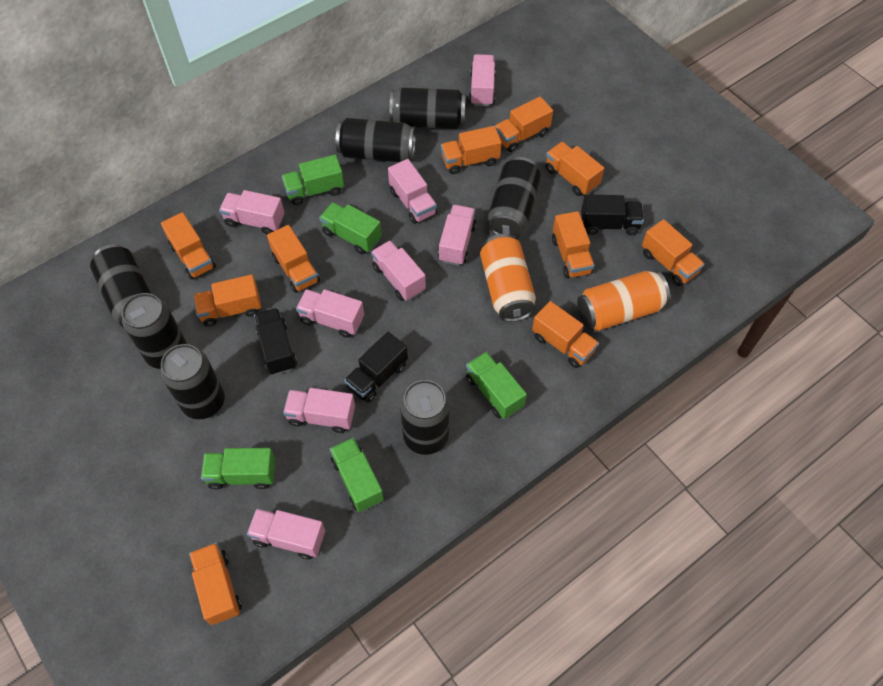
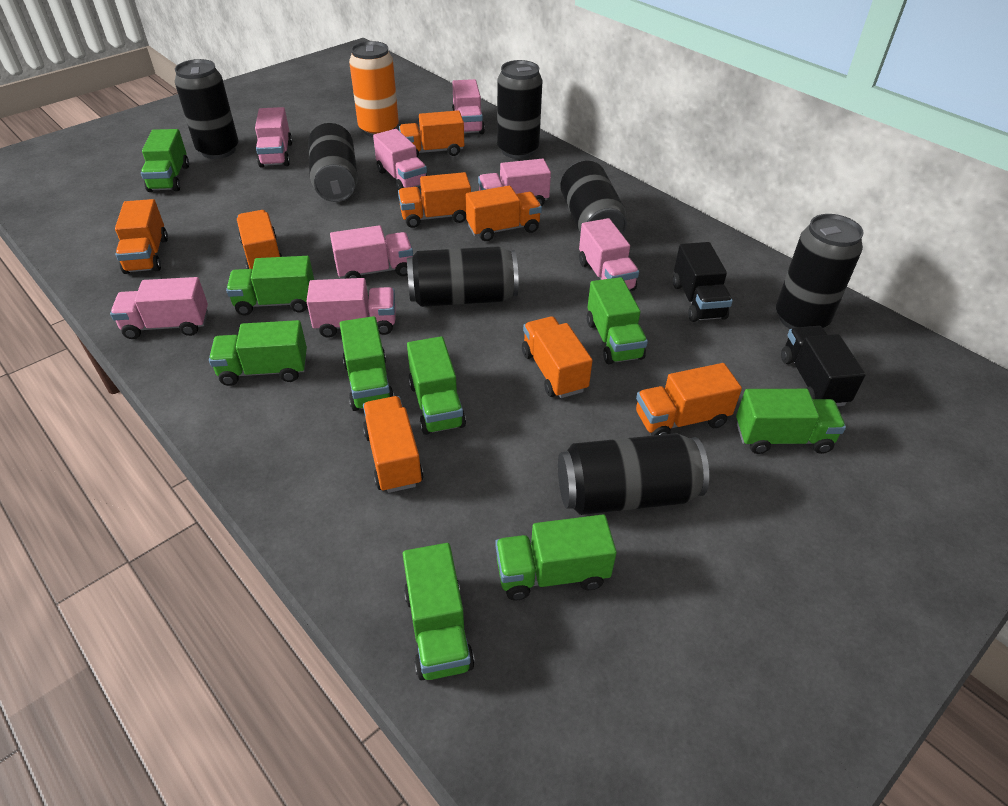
black truck: [254,308,297,375] [344,332,408,403] [581,195,644,235] = 3 -> [673,242,733,322] [781,326,866,406] = 2
green truck: [201,448,275,490] [282,155,344,205] [319,202,382,254] [330,437,384,512] [466,352,527,419] = 5 -> [141,129,189,192] [209,320,307,386] [226,256,314,316] [340,316,394,411] [403,543,475,680] [407,336,466,435] [495,515,617,600] [587,277,648,364] [736,389,846,454] = 9
orange can: [480,234,536,322] [577,271,670,331] = 2 -> [349,41,399,137] = 1
orange truck: [161,212,216,280] [189,543,242,625] [193,274,262,327] [267,225,320,293] [441,126,502,174] [495,97,553,152] [532,301,599,368] [545,142,604,196] [552,211,595,278] [642,219,705,286] = 10 -> [115,199,168,274] [237,210,283,269] [363,396,424,493] [398,172,471,228] [399,110,464,157] [466,186,542,241] [522,317,593,398] [636,363,742,436] = 8

